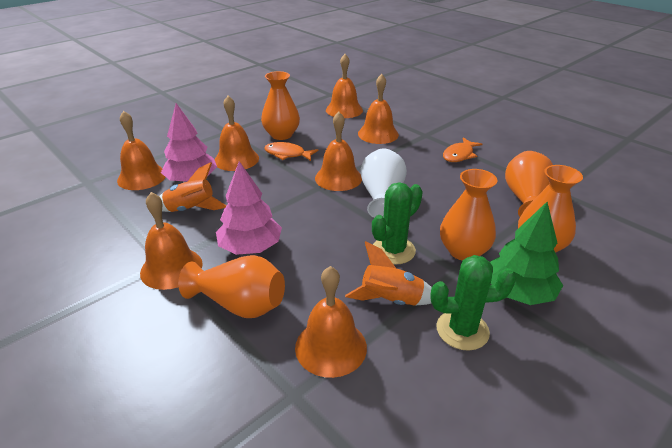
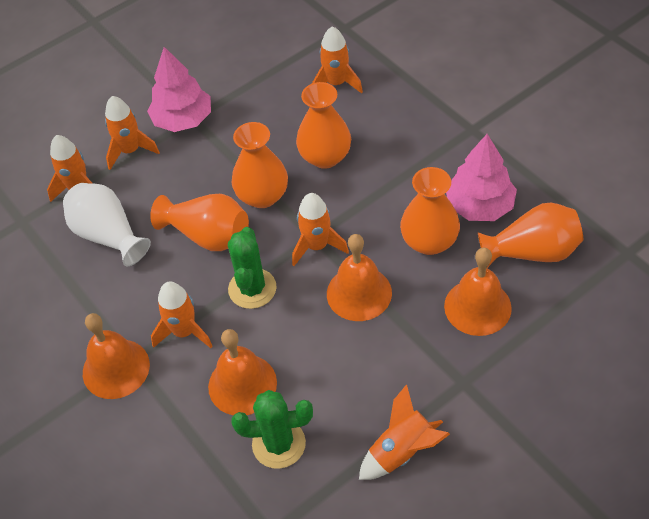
green tree: [490,202,563,305] = 1 -> none = 0
orange bell: [117,111,166,190] [140,192,203,290] [215,96,259,171] [295,266,367,378] [315,112,362,191] [326,54,363,118] [358,74,399,144] = 7 -> [83,313,150,399] [208,329,277,415] [327,234,392,321] [444,248,512,336] = 4
orange fish: [264,142,318,161] [443,138,482,162] = 2 -> none = 0
orange rocket: [159,162,227,212] [345,241,432,306] = 2 -> [47,135,92,202] [105,96,160,170] [151,281,213,348] [292,193,349,266] [312,26,363,93] [359,384,450,480] = 6

